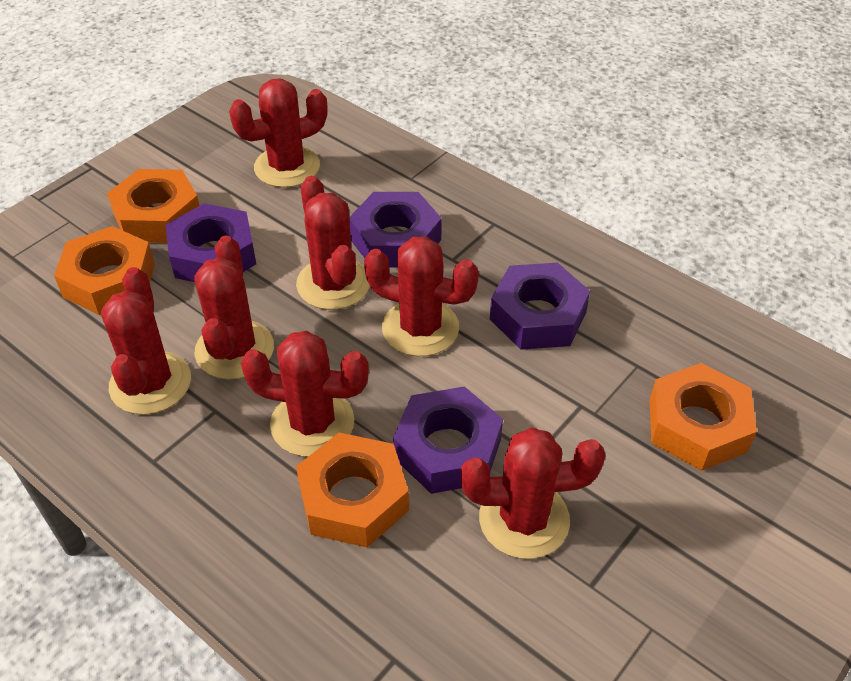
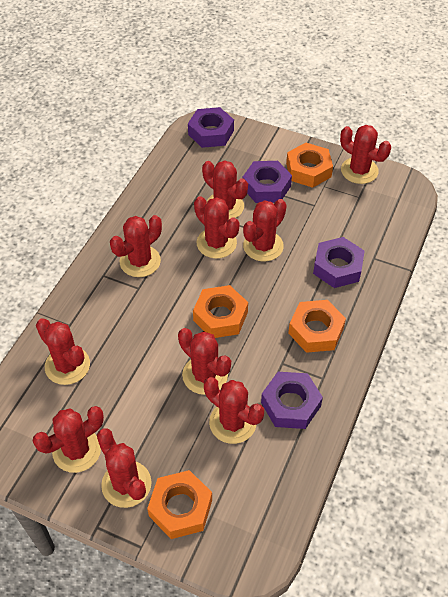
red cactus: [101,267,191,415] [194,236,274,379] [229,79,327,188] [241,331,369,457] [296,176,370,310] [364,236,479,356] [461,427,605,559] = 7 -> [33,406,104,473] [36,318,90,385] [97,429,152,508] [110,215,162,277] [178,328,231,395] [194,196,240,259] [202,161,248,219] [204,377,264,444] [243,199,287,262] [340,125,391,184] = 10

